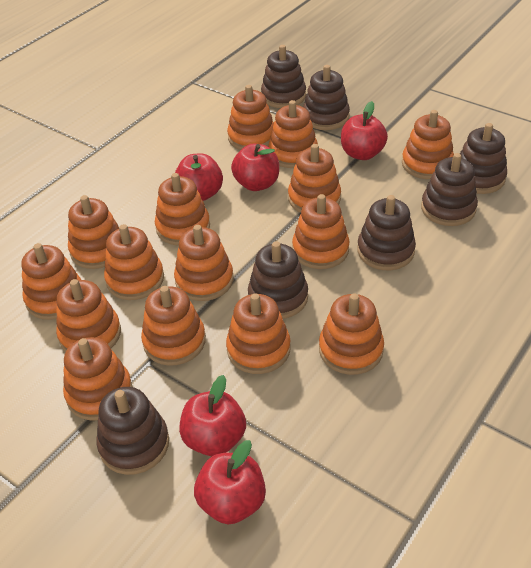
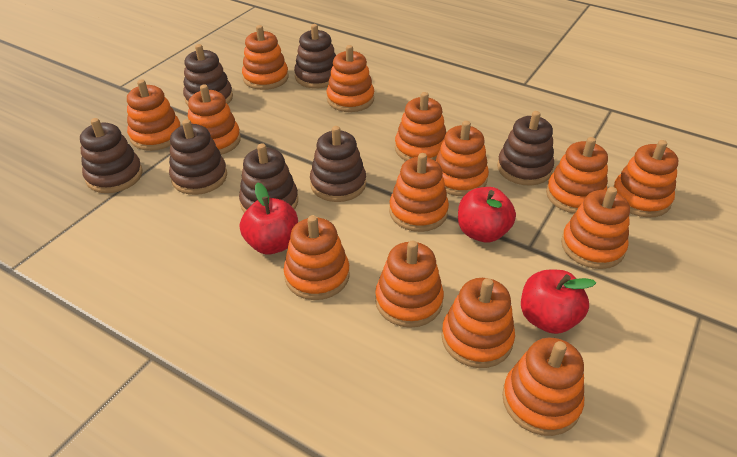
orange stacking toy: [21,243,81,320] [56,279,121,352] [63,337,133,421] [68,195,119,269] [104,224,164,300] [141,286,206,366] [155,173,210,245] [174,225,233,301] [226,293,291,374] [227,85,274,150] [268,100,318,168] [288,144,341,213] [292,194,350,269] [319,293,384,375] [402,110,454,179] = 15 -> [127,79,180,151] [188,84,241,155] [242,25,288,90] [284,215,350,300] [327,45,374,112] [375,240,444,328] [389,153,449,232] [395,92,446,161] [435,121,489,196] [441,278,515,368] [502,338,584,436] [546,137,608,214] [561,187,630,269] [613,140,678,218] = 14
red apple: [175,153,223,201] [179,375,246,456] [194,440,266,524] [231,144,279,191] [341,101,388,160] = 5 -> [240,182,298,255] [458,187,516,243] [521,270,596,334] = 3

